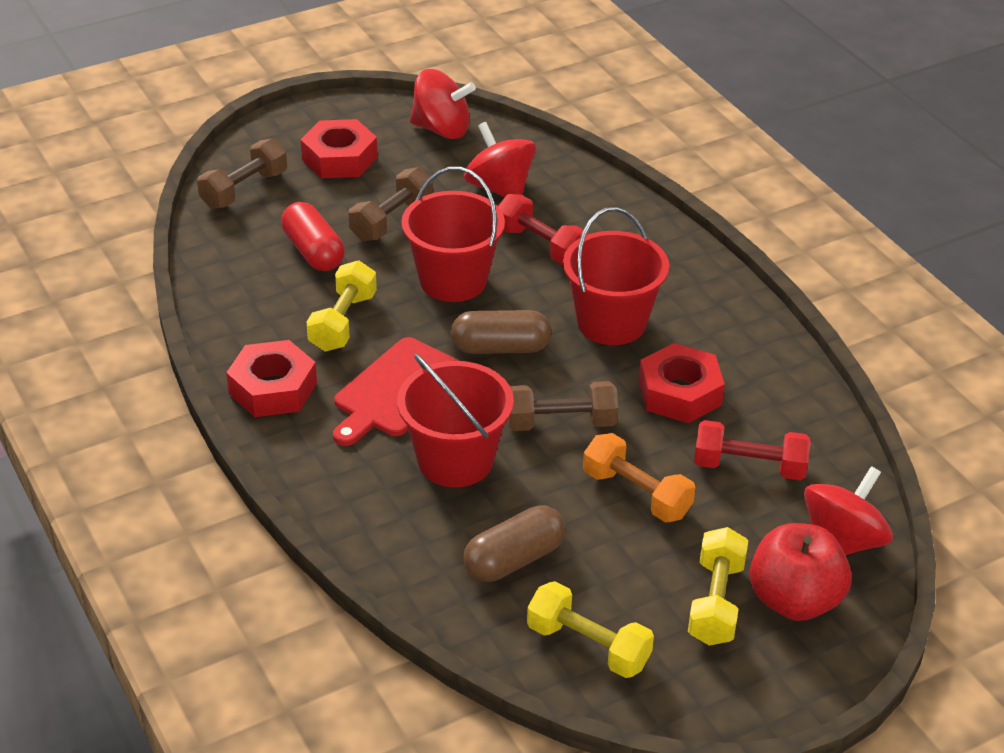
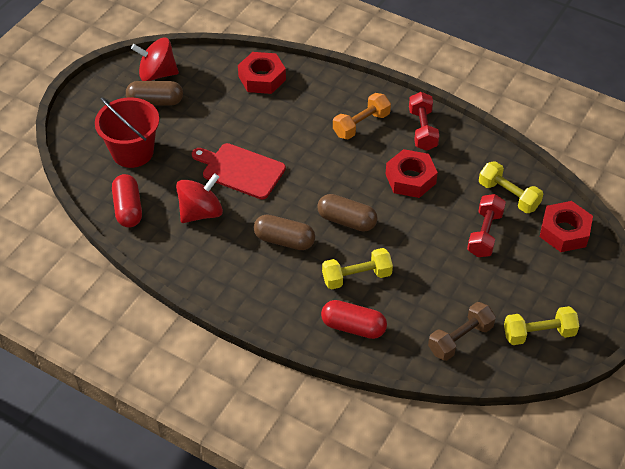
brown capsule: [451,310,552,354] [463,505,566,582] = 2 -> [126,81,183,106] [254,214,315,250] [317,194,378,232] = 3
brown dumbbell: [197,138,287,209] [349,167,433,241] [507,381,618,431] = 3 -> [428,302,496,361] = 1
red apple: [749,523,852,621] = 1 -> none = 0
red bucket: [397,354,514,487] [401,167,505,302] [563,207,669,345] = 3 -> [95,98,159,168] = 1
red capsule: [281,202,345,271] = 1 -> [112,174,142,228] [321,300,387,339] = 2
red spinning top: [410,69,476,139] [464,122,536,197] [804,466,893,555] = 3 -> [131,38,179,81] [176,173,223,223] = 2

